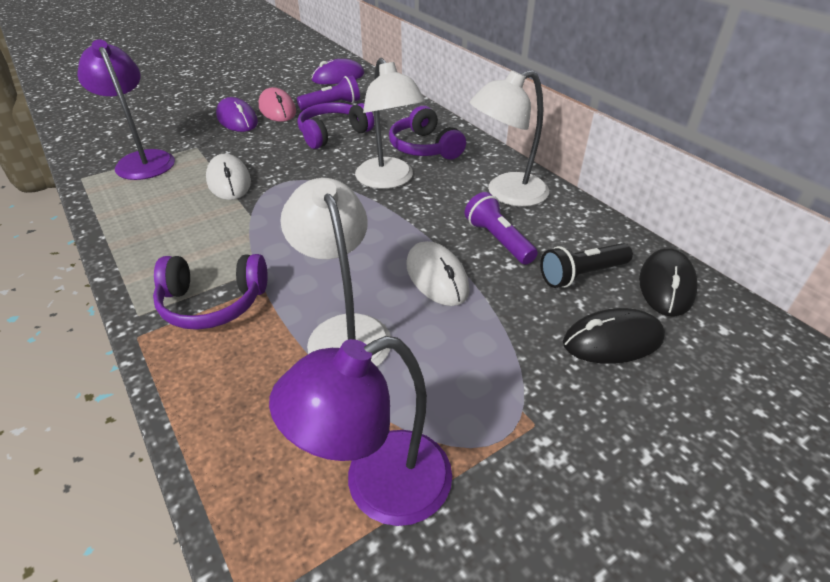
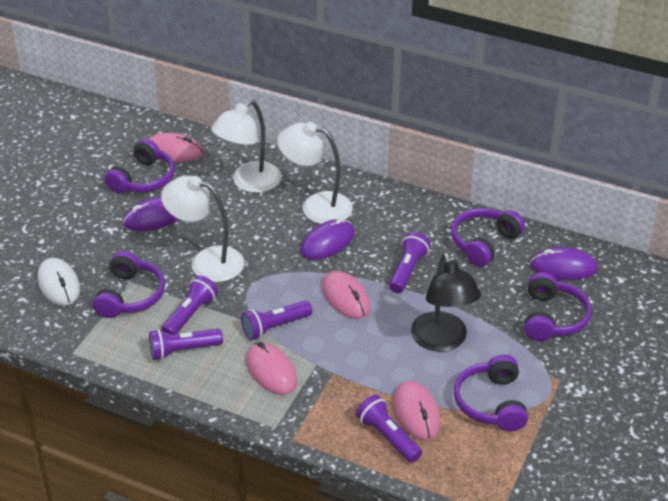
black flashlight: [540,243,633,288] = 1 -> none = 0
black lamp: none = 0 -> [411,252,481,352] = 1
black mouse: [563,308,665,364] [639,248,698,317] = 2 -> none = 0
pink mouse: [259,87,296,122] = 1 -> [149,133,203,162] [246,342,297,395] [322,271,371,319] [394,381,441,440] = 4
purple flashlight: [297,75,360,111] [465,192,538,265] = 2 -> [149,329,223,360] [162,275,218,335] [241,300,312,340] [356,395,422,463] [389,232,431,293] = 5
purple headphones: [153,254,268,330] [297,102,374,149] [389,106,466,160] = 3 -> [93,251,165,318] [104,139,175,194] [451,208,525,267] [454,355,528,431] [525,272,592,341] = 5
purple lamp: [77,40,175,180] [269,336,452,526] = 2 -> none = 0
purple mouse: [216,97,258,132] [312,59,364,84] = 2 -> [123,197,179,231] [300,218,355,260] [530,247,598,280] = 3
white mouse: [206,154,251,200] [407,241,470,306] = 2 -> [38,258,80,306] = 1

